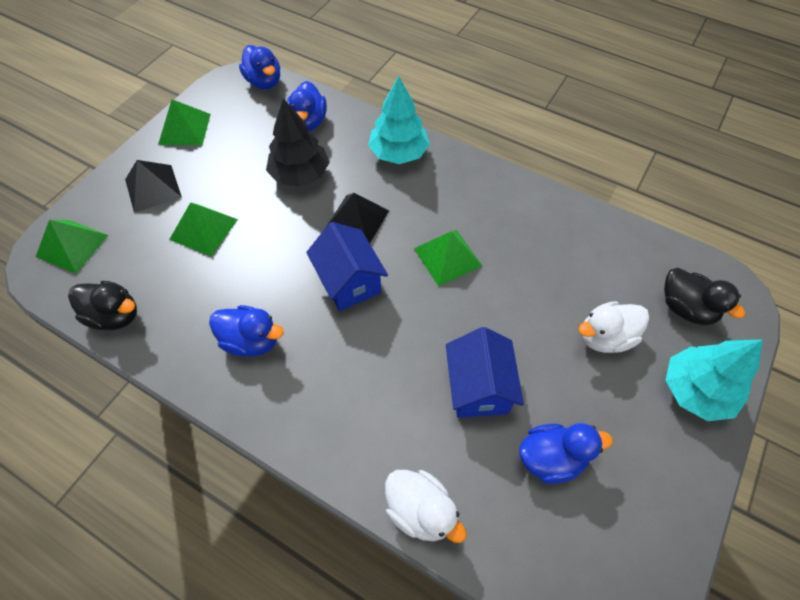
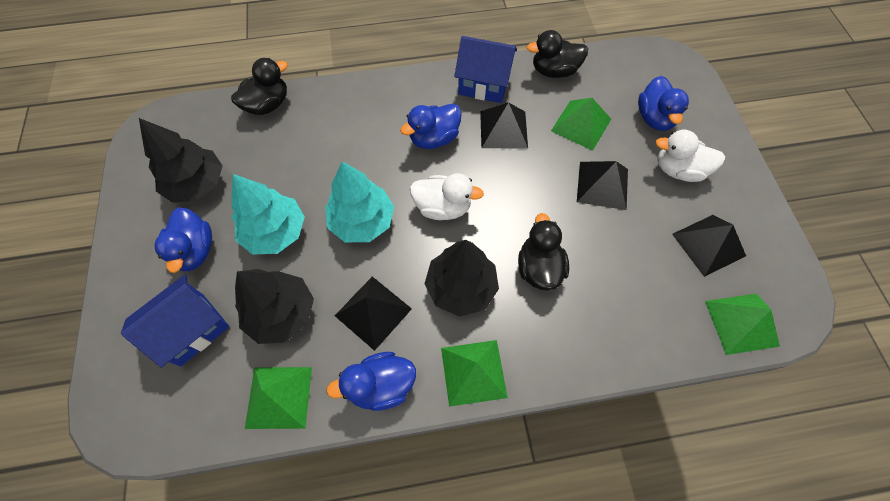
black duck: [68,281,137,330] [664,268,745,325] = 2 -> [231,58,288,115] [518,213,569,291] [527,30,588,78] = 3
black pyramid: [125,160,182,213] [325,193,389,243] = 2 -> [335,276,412,351] [480,102,528,149] [577,161,628,210] [672,215,746,277] = 4
black tree: [266,99,329,187] = 1 -> [139,118,223,203] [235,269,314,344] [424,240,499,317] = 3

